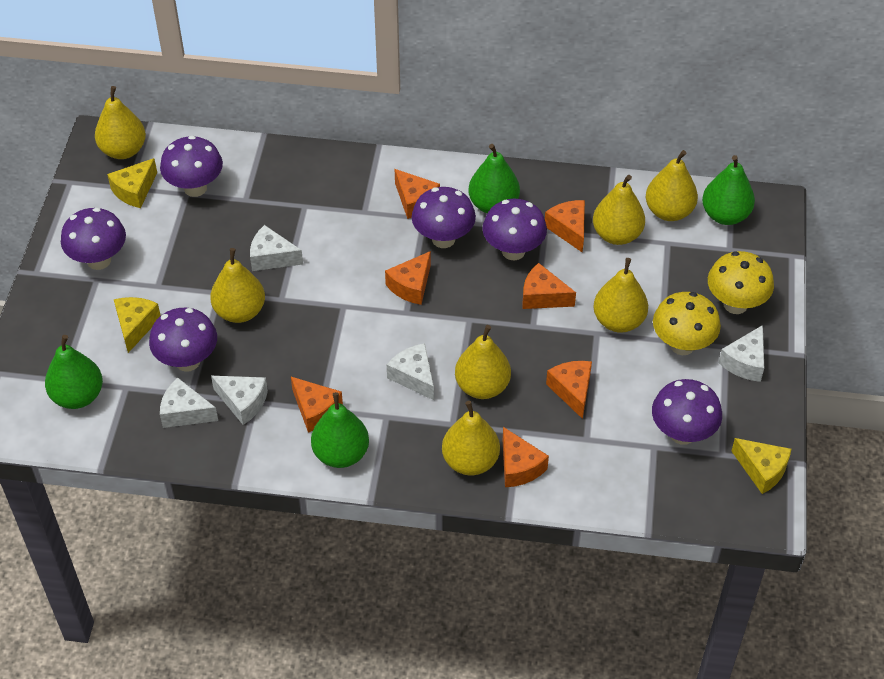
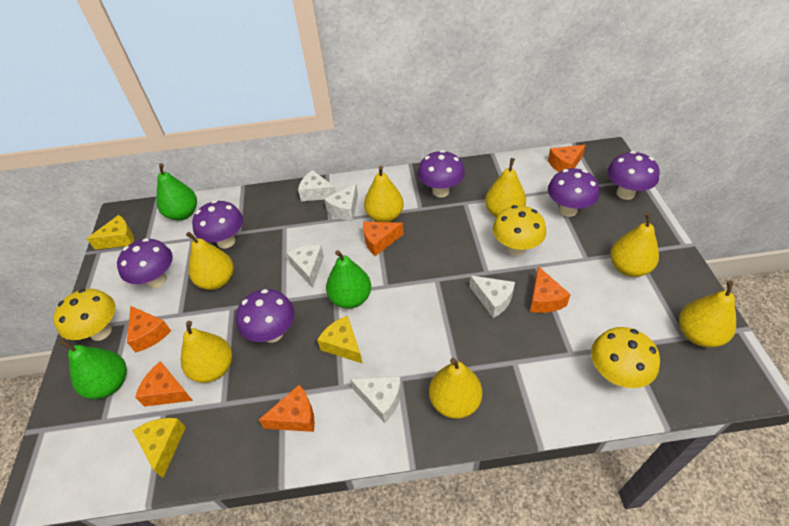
green pear: [45,335,103,409] [311,392,369,468] [468,144,520,213] [702,155,755,225] = 4 -> [59,339,127,399] [157,163,197,221] [326,250,371,309] = 3
orange cheese: [291,377,343,433] [385,251,431,305] [395,169,440,219] [503,427,549,487] [523,263,576,309] [545,200,585,253] [546,361,592,419] = 7 -> [127,306,171,353] [135,361,193,407] [259,385,315,432] [363,222,404,256] [530,266,571,313] [548,145,586,172] = 6
yellow mushroom: [653,292,721,355] [708,251,774,314] = 2 -> [53,289,116,341] [493,205,546,256] [591,327,660,388] = 3

